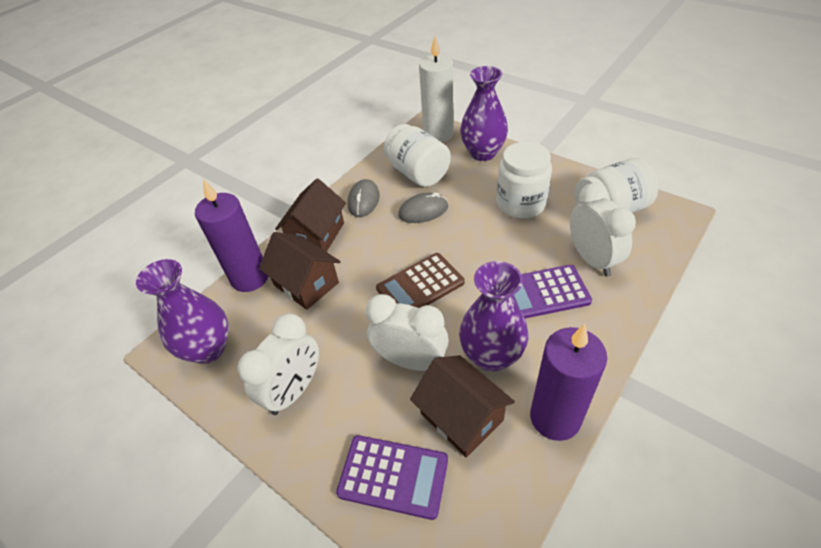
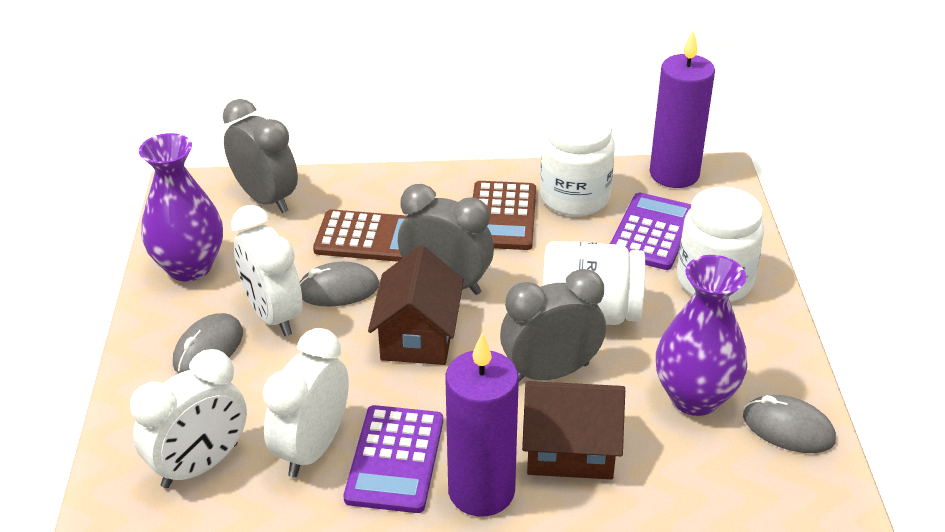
brown calculator: [376,253,465,308] = 1 -> [313,209,407,262] [473,181,536,250] = 2
brown house: [259,232,341,310] [275,179,346,252] [410,355,515,458] = 3 -> [368,245,464,365] [522,381,625,479] = 2
grey clock: none = 0 -> [223,99,298,213] [398,184,494,295] [500,269,606,382] = 3
grey mouse: [347,179,380,217] [398,193,448,223] = 2 -> [173,313,243,373] [300,262,379,307] [743,395,836,453] = 3
purple vase: [136,259,229,364] [459,261,528,372] [460,66,508,161] = 3 -> [139,133,223,281] [656,255,748,416] = 2
white candle: [419,37,454,142] = 1 -> none = 0

